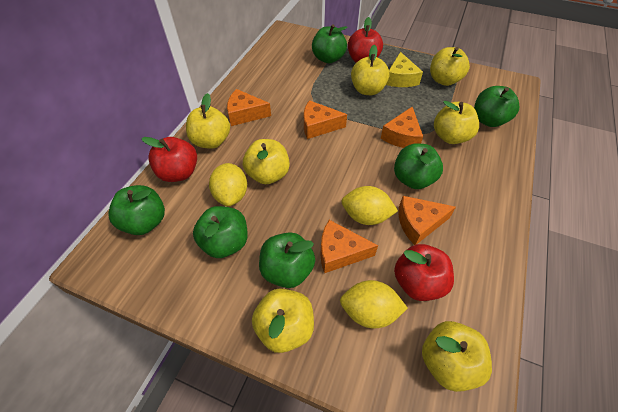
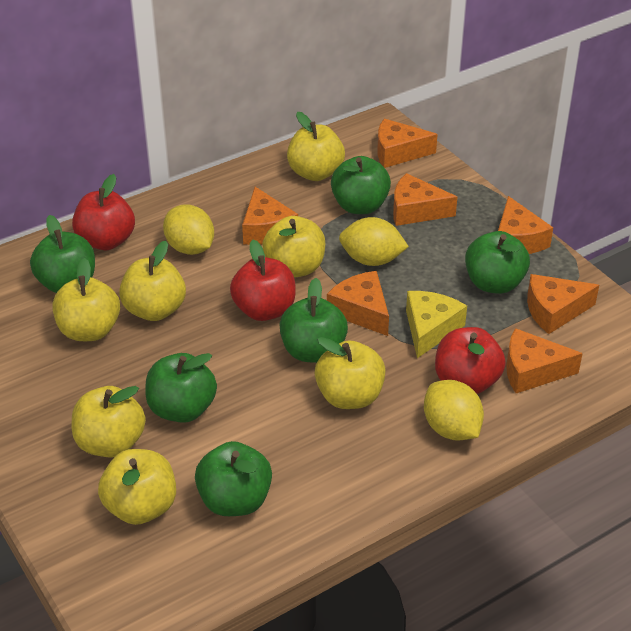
orange cheese: [227,89,271,126] [304,100,347,139] [320,220,378,273] [381,107,423,148] [398,196,456,245] = 5 -> [242,187,298,245] [327,271,389,336] [377,119,438,168] [393,173,457,226] [498,196,553,254] [506,328,583,393] [527,274,599,334] = 7

